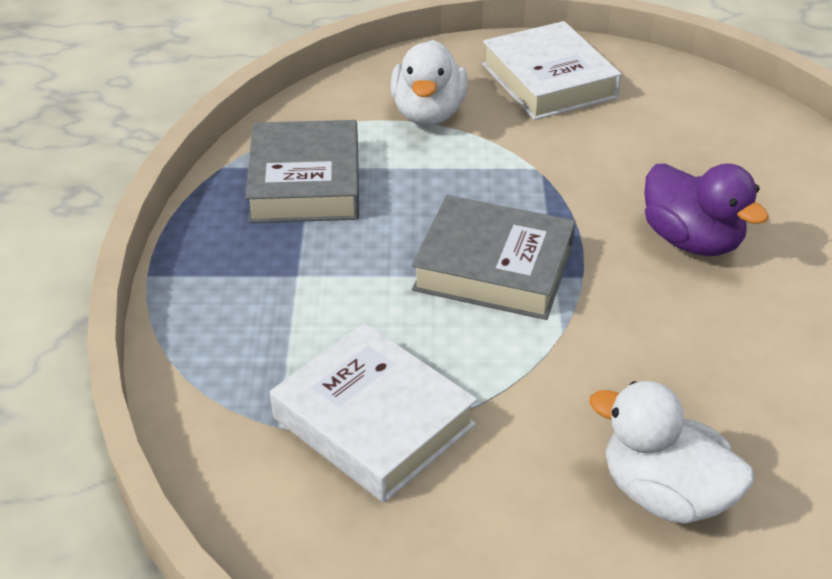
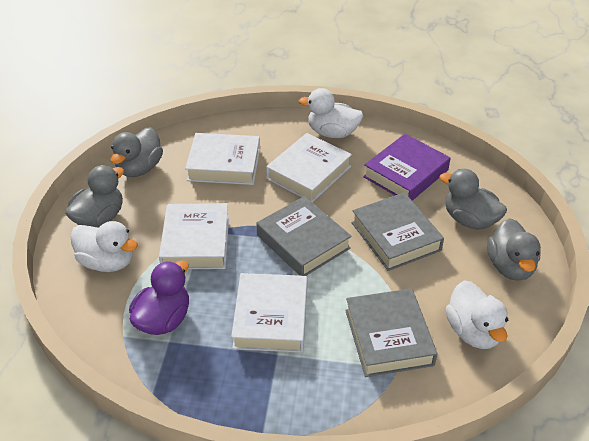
grey book: [245,120,359,223] [412,195,576,320] = 2 -> [256,196,352,276] [345,288,438,377] [352,192,444,271] = 3
grey duck: none = 0 -> [65,165,124,228] [111,127,163,177] [440,169,507,230] [487,218,541,281] = 4
purple book: none = 0 -> [363,134,451,201] = 1
white book: [270,323,477,503] [482,21,622,120] = 2 -> [159,203,229,269] [185,133,260,185] [231,273,307,353] [266,133,352,202] = 4
white duck: [390,40,468,125] [589,381,754,524] = 2 -> [70,221,138,272] [299,88,363,138] [446,280,508,349] = 3

